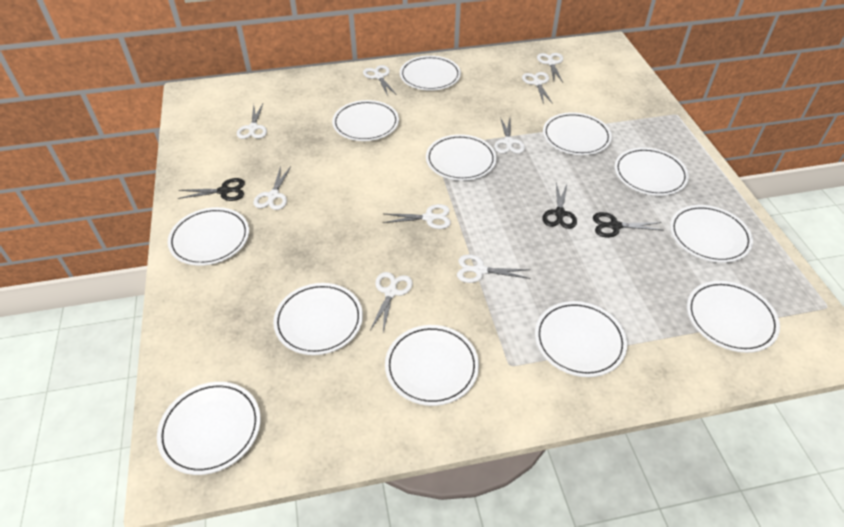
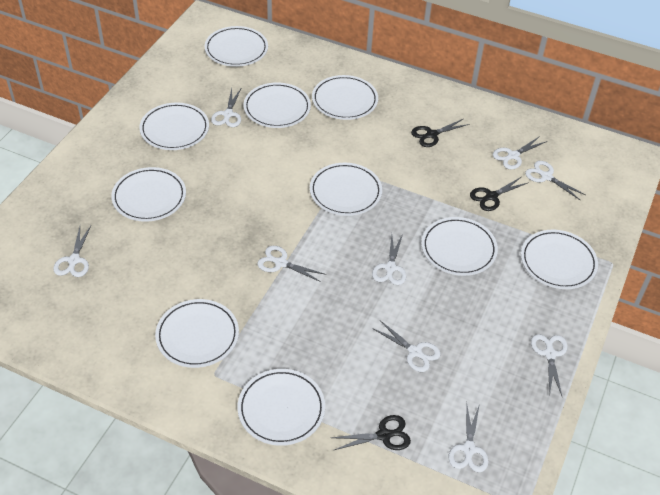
white plate: [157,382,260,475] [167,207,249,266] [273,283,363,355] [332,100,399,141] [385,325,479,406] [400,56,461,91] [426,134,497,181] [535,301,627,377] [543,112,612,155] [614,147,689,196] [670,205,753,263] [687,281,780,353] = 12 -> [111,167,186,222] [139,103,209,150] [155,299,239,368] [205,26,268,67] [237,369,325,446] [244,82,311,128] [310,163,382,216] [312,75,378,120] [421,217,498,276] [521,230,598,289] = 10

